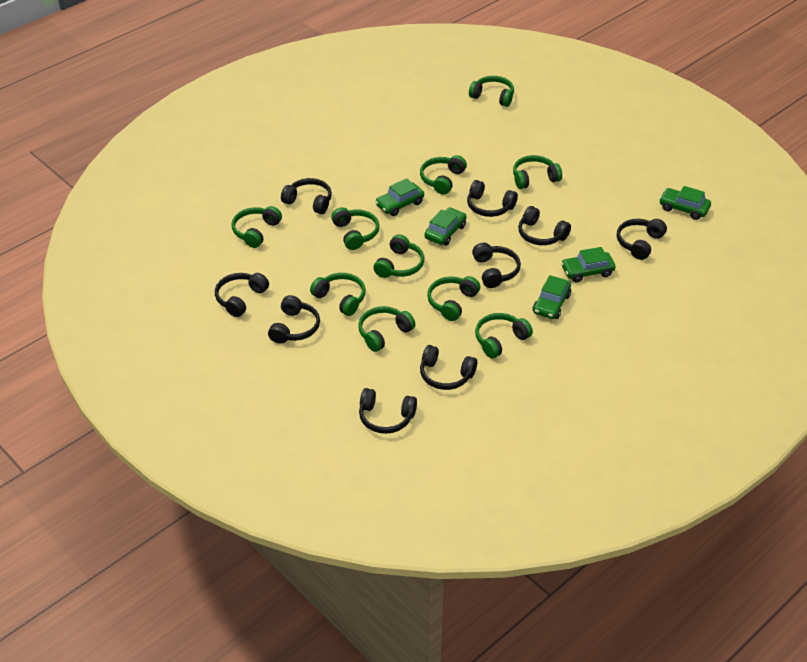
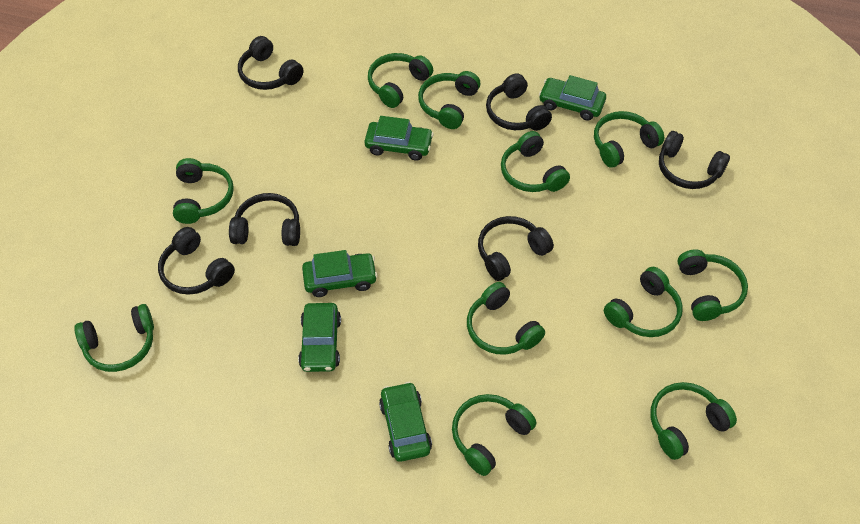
black headphones: [215,273,269,317] [268,295,320,344] [281,178,332,214] [359,388,417,434] [420,345,477,390] [467,180,518,217] [472,243,521,288] [518,206,571,245] [617,219,667,260] = 9 -> [158,227,235,295] [229,193,300,246] [238,36,304,90] [478,216,554,281] [486,73,552,131] [659,131,730,189] = 6
green headphones: [231,206,282,248] [310,273,366,316] [331,207,379,250] [358,306,416,352] [373,234,424,278] [420,155,467,195] [427,276,480,321] [469,76,514,107] [475,313,533,359] [513,155,562,189] = 10 -> [74,304,154,372] [173,158,234,224] [368,53,433,108] [418,71,480,129] [452,394,536,476] [467,282,545,355] [501,131,570,192] [594,111,664,168] [604,267,683,337] [650,382,737,460] [677,249,748,321] = 11

